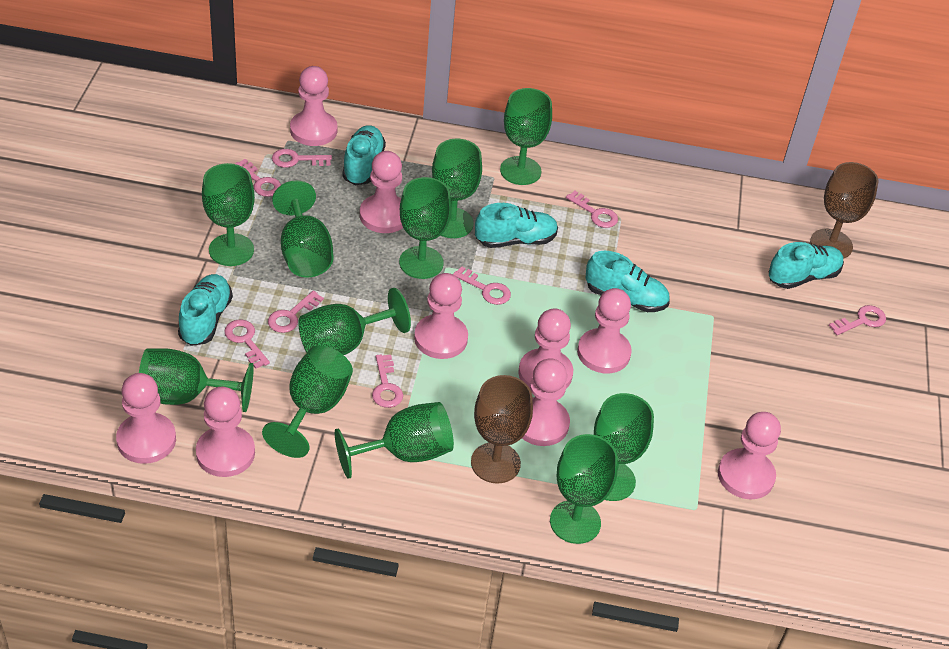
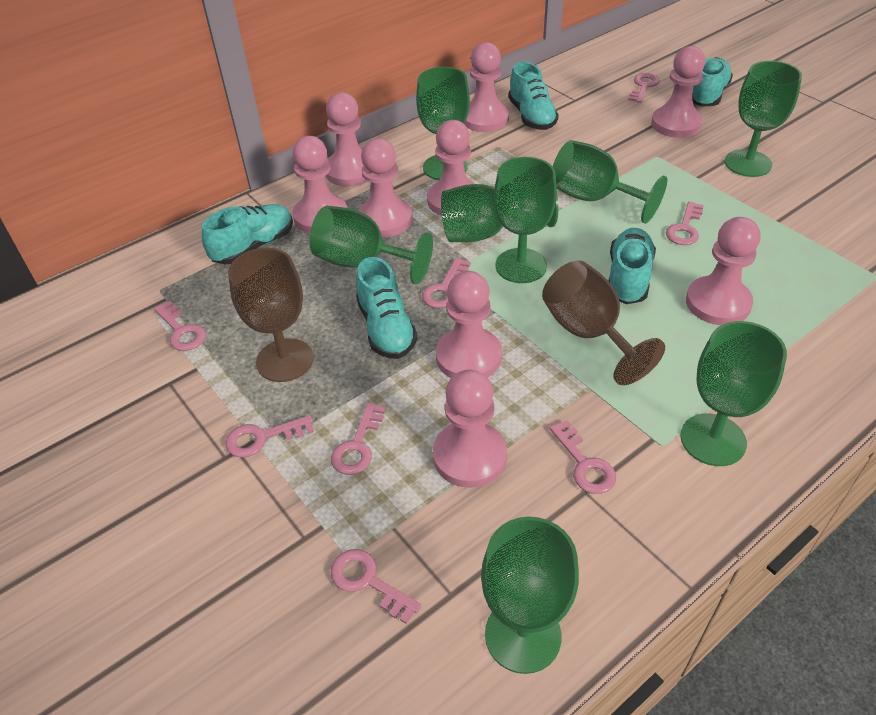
green goblet: [139,348,254,412] [202,163,255,266] [262,346,353,458] [272,180,333,278] [298,288,411,355] [335,402,454,479] [399,177,451,279] [432,139,482,238] [500,88,552,185] [550,434,618,544] [594,393,654,501] = 11 -> [309,206,433,285] [416,67,470,180] [441,184,558,242] [481,516,579,674] [494,157,557,283] [553,140,667,224] [680,321,787,466] [725,61,802,177] = 8

